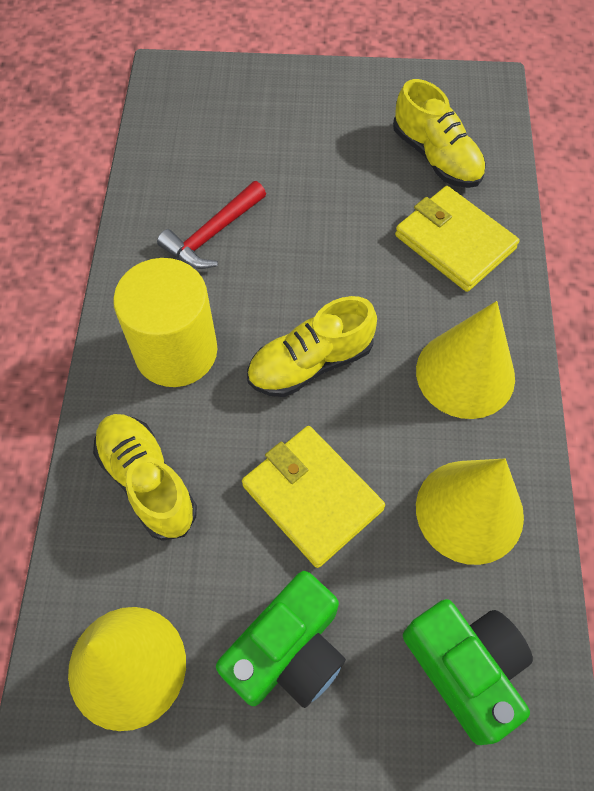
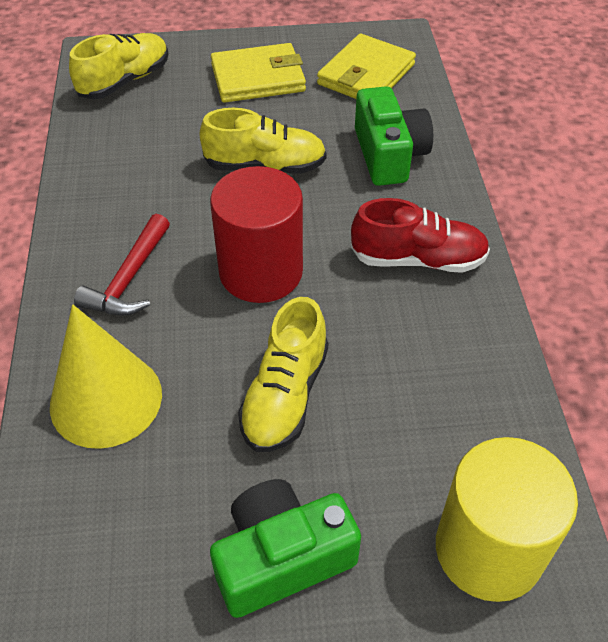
red cylinder: none = 0 -> [210,166,303,303] = 1
red shoe: none = 0 -> [351,198,490,273] = 1
yellow cone: [68,607,186,731] [416,301,515,419] [416,459,524,565] = 3 -> [50,304,162,449] = 1

